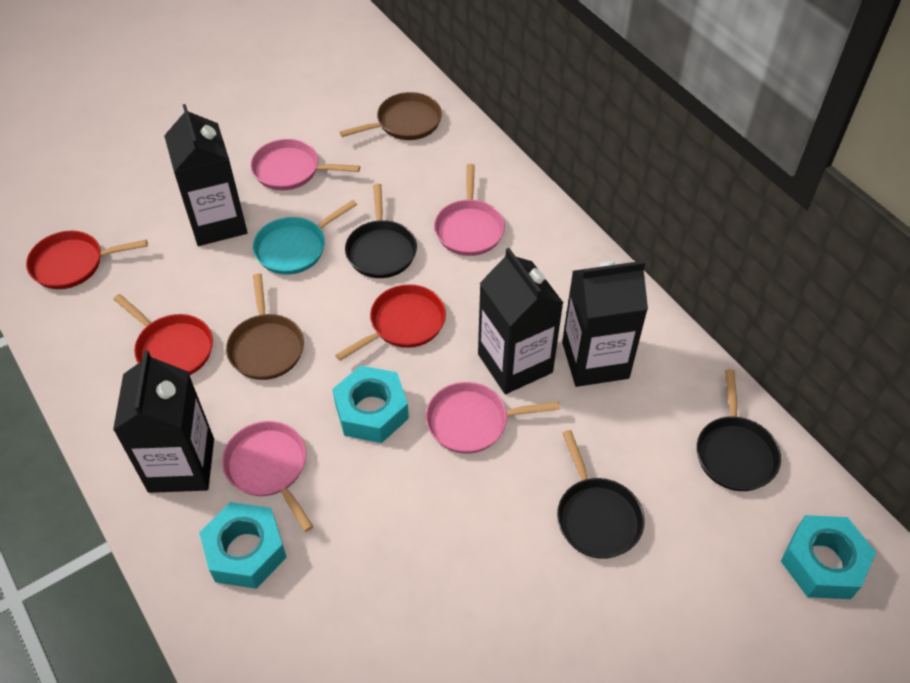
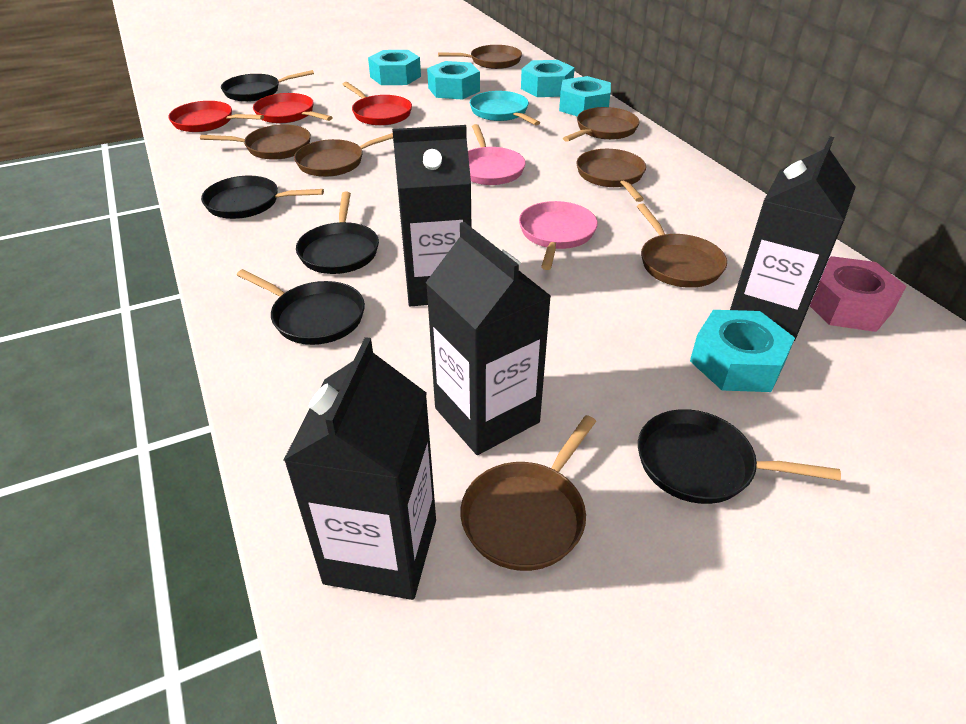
black pan: [345,184,417,278] [557,430,645,559] [697,369,781,491] = 3 -> [201,176,324,219] [221,70,314,102] [237,269,365,345] [296,192,379,274] [638,409,841,504] = 5
brown pan: [226,273,304,380] [340,92,442,140] = 2 -> [200,124,311,160] [294,133,393,177] [438,45,522,69] [461,415,596,571] [563,107,640,142] [576,149,646,202] [637,203,727,288] = 7
pink nut: none = 0 -> [810,256,906,332] = 1
pink pan: [222,421,313,532] [251,139,360,190] [426,382,560,454] [434,164,505,256] = 4 -> [468,124,526,185] [519,201,598,270] = 2
turquoise nut: [199,502,287,589] [333,365,409,443] [781,515,876,599] = 3 -> [368,50,421,85] [427,61,480,100] [521,60,575,97] [559,76,611,116] [690,310,795,392] = 5

